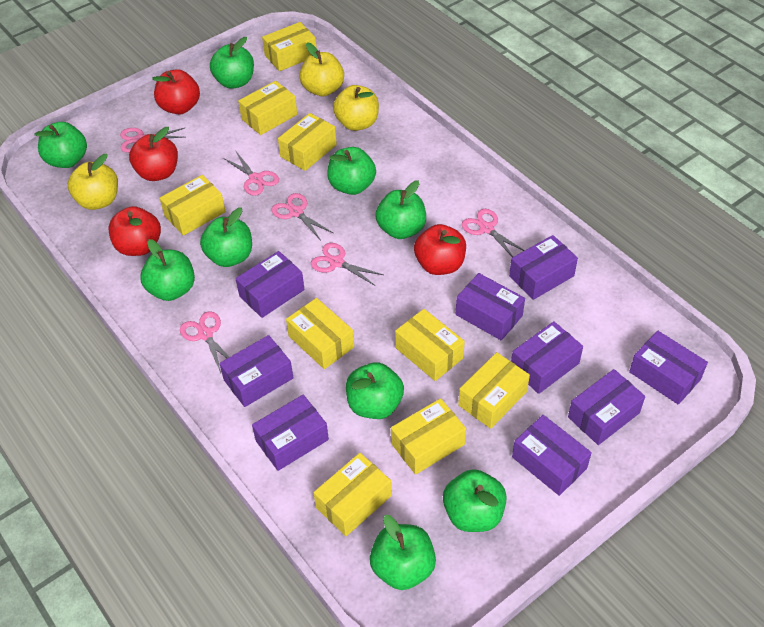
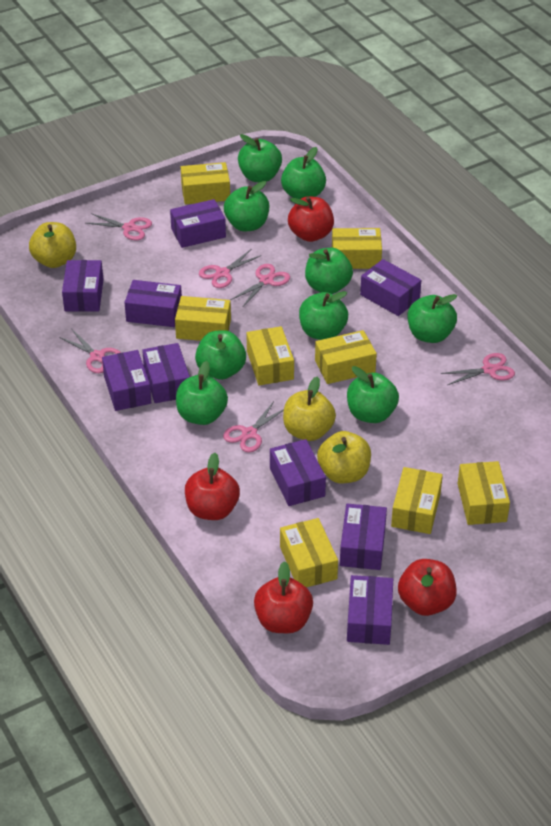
yellow box: [160,175,226,236] [238,81,297,135] [262,22,317,71] [278,113,337,171] [286,298,354,369] [313,453,392,536] [391,398,466,475] [395,309,465,381] [458,352,530,429] = 9 -> [175,296,231,341] [181,162,230,204] [247,326,294,385] [280,518,338,587] [315,330,377,384] [332,228,382,269] [391,467,443,534] [457,461,510,525] = 8

